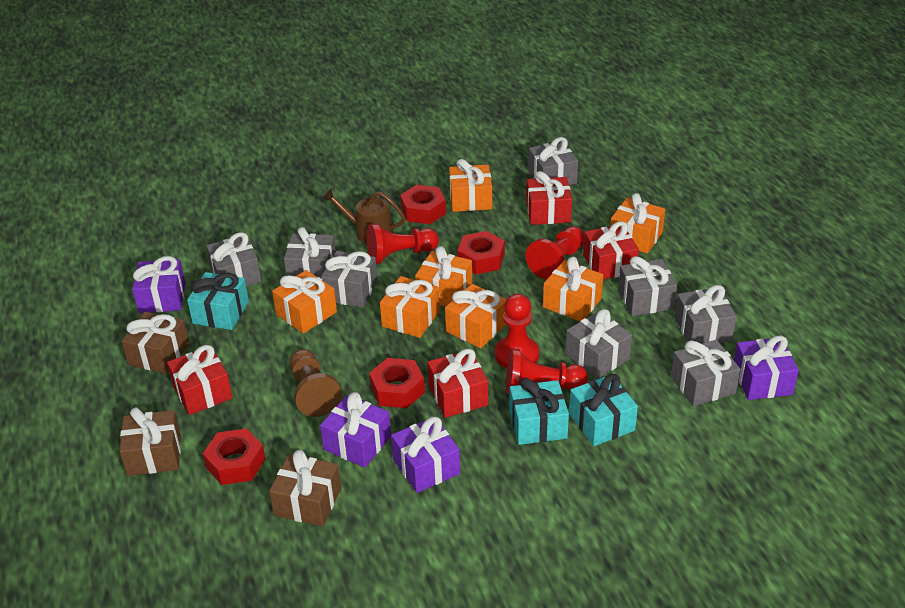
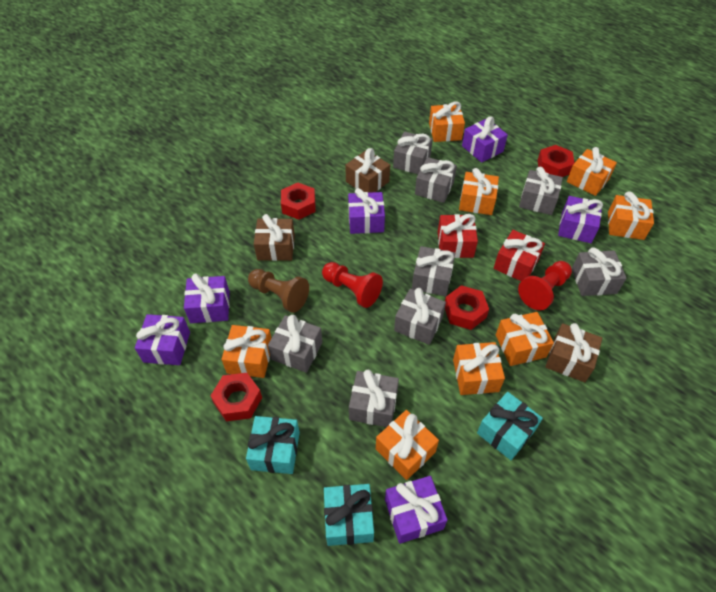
brown watering can: [323,189,406,244] = 1 -> none = 0
orange gift: [272,270,337,334] [380,276,440,338] [415,246,472,306] [445,284,507,348] [449,159,492,212] [543,257,603,321] [610,193,665,254] = 7 -> [221,325,271,378] [376,410,439,480] [429,101,465,142] [453,342,505,395] [459,168,499,215] [496,312,554,366] [567,147,617,196] [608,191,654,240] = 8
purple gift: [132,256,185,313] [320,392,391,468] [391,417,460,493] [734,335,799,400] = 4 -> [135,314,190,365] [184,274,230,323] [348,188,385,234] [385,476,448,544] [462,116,508,163] [558,196,603,243] = 6
red gift: [167,345,233,415] [427,349,488,418] [526,171,572,225] [583,221,639,280] = 4 -> [438,214,478,258] [494,230,545,281] = 2
red pawn: [367,223,439,264] [495,294,539,368] [506,348,588,395] [526,226,584,279] = 4 -> [322,262,383,308] [518,261,572,310] = 2

